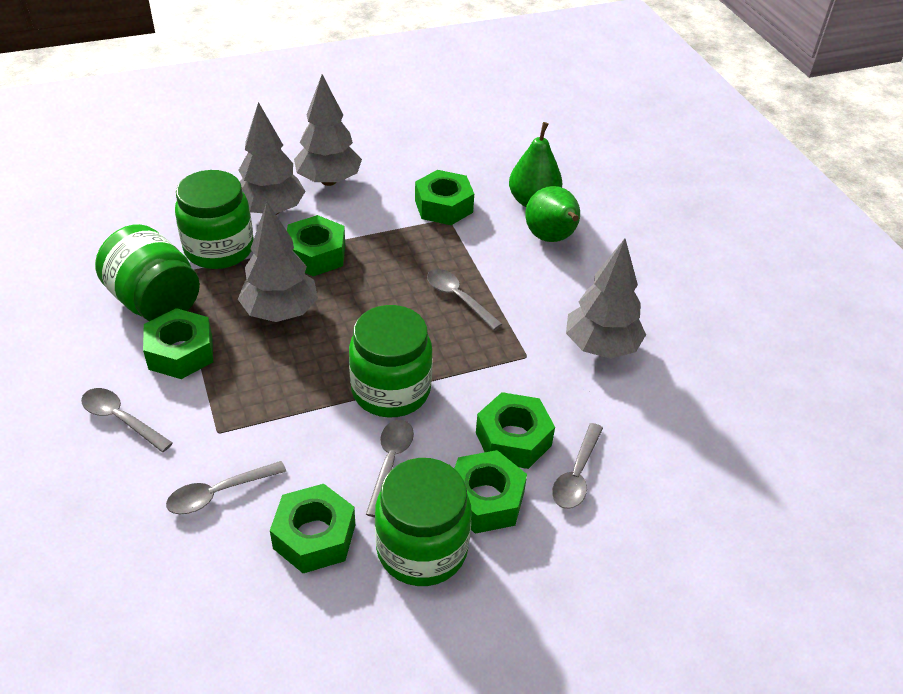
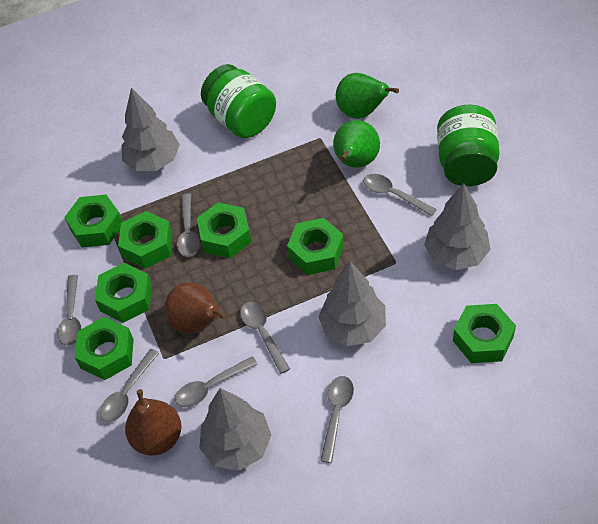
brown pear: none = 0 -> [125,389,181,456] [164,282,227,334] = 2
green jar: [95,224,200,321] [175,170,254,269] [349,305,433,418] [375,458,472,586] = 4 -> [201,64,276,138] [437,105,500,186] = 2
green nut: [143,308,213,379] [270,484,355,573] [287,215,345,276] [415,170,474,225] [454,450,527,534] [476,392,555,469] = 6 -> [64,195,123,247] [75,317,134,380] [95,263,152,323] [118,211,173,269] [197,202,251,258] [287,218,344,275] [453,304,516,363] = 7
grey spoon: [81,388,173,452] [166,461,286,514] [366,420,414,517] [427,269,502,330] [552,423,603,509] = 5 -> [57,275,81,346] [100,349,159,422] [175,356,258,407] [177,193,200,257] [240,302,290,374] [320,376,354,463] [364,174,437,216] = 7

